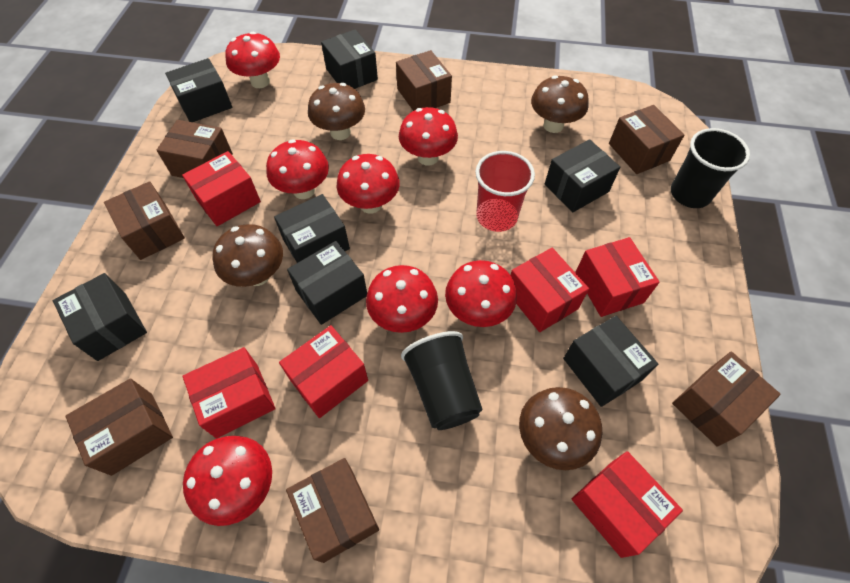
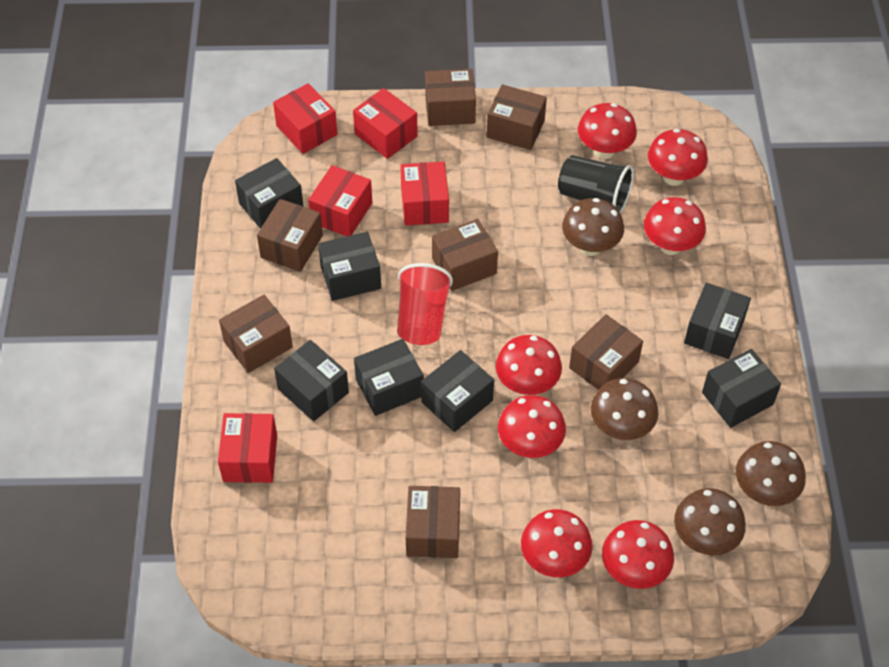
black cup: [401,331,483,430] [671,128,750,208] = 2 -> [558,155,634,214] = 1
red box: [182,151,261,226] [183,347,276,439] [279,325,368,418] [511,248,589,332] [572,451,683,558] [575,237,659,317] = 6 -> [218,413,277,483] [273,83,337,154] [308,165,372,236] [353,88,418,159] [400,161,449,226] = 5

